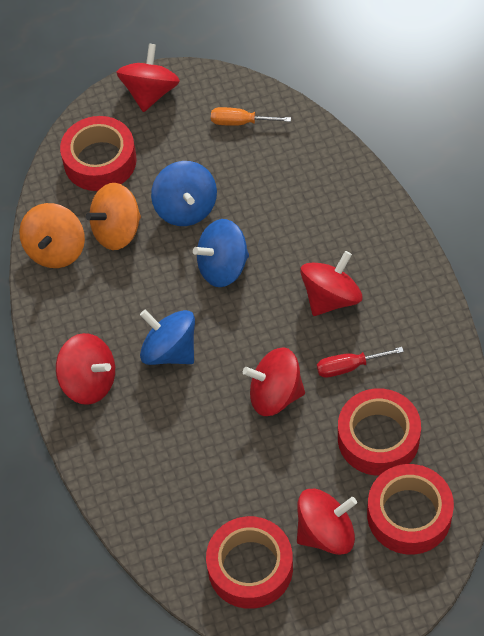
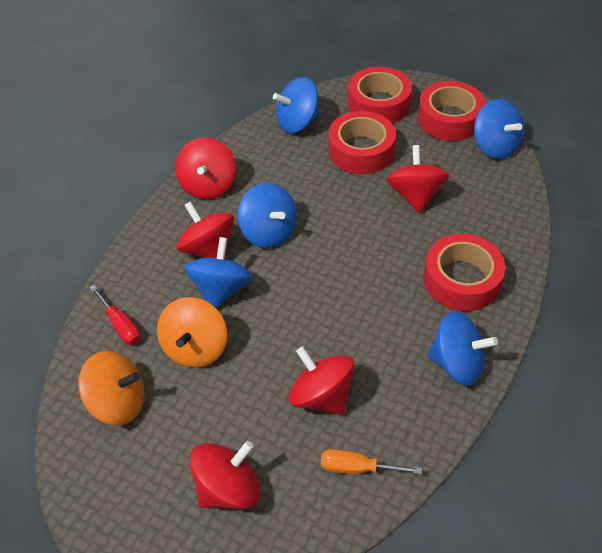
blue spinning top: [140,310,195,365] [151,161,217,226] [193,219,249,287] = 3 -> [184,237,253,308] [237,183,297,248] [273,77,319,133] [427,311,498,386] [474,99,524,159] = 5

